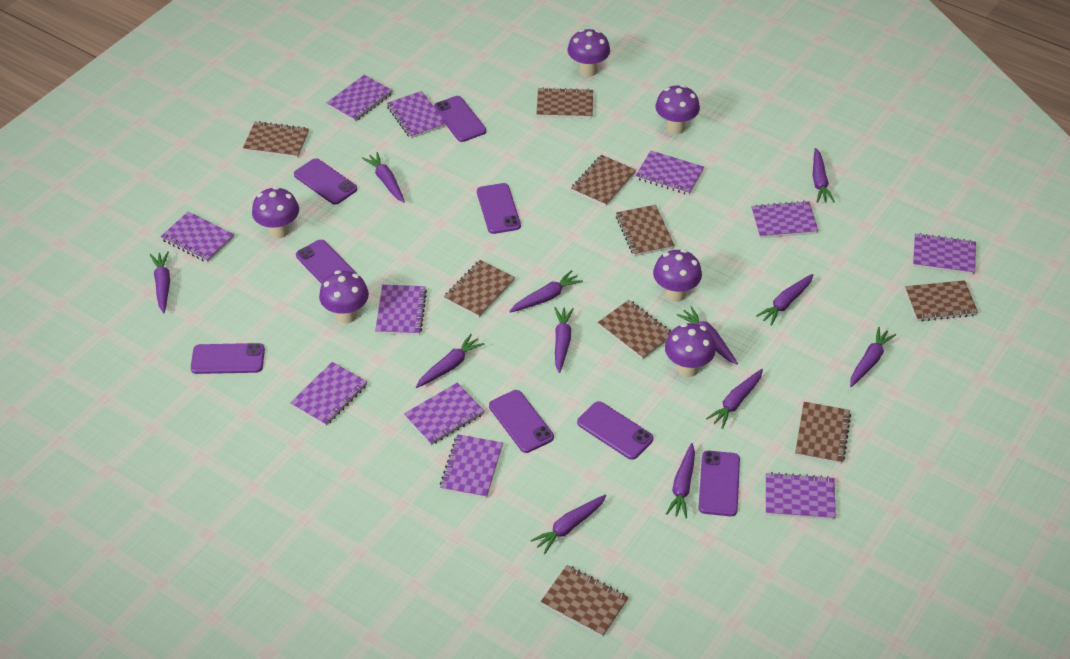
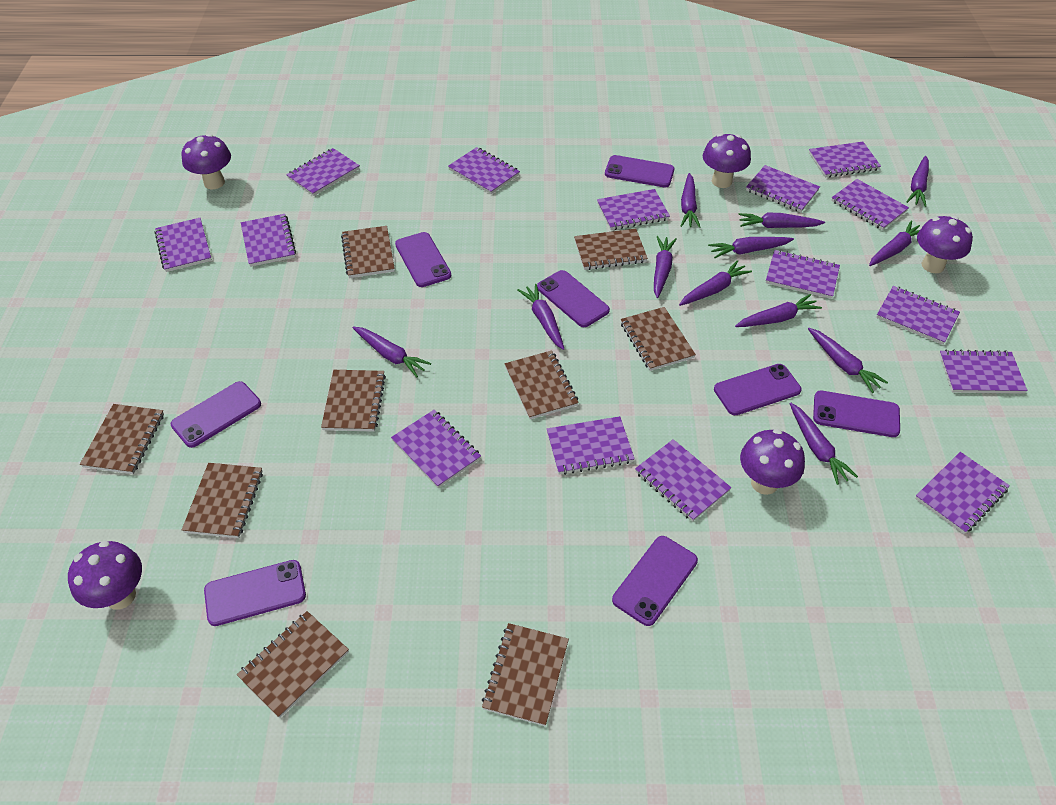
purple mushroom: [252,186,299,239] [319,270,369,324] [567,29,610,77] [653,249,702,302] [655,85,700,134] [665,323,716,377] = 6 -> [68,541,142,610] [182,134,231,189] [703,133,751,188] [740,429,805,495] [917,216,973,273] = 5
purple notebook: [161,212,234,262] [290,362,367,426] [327,75,393,122] [375,285,427,335] [387,91,446,138] [404,383,484,445] [440,434,503,498] [636,151,704,195] [751,201,819,238] [766,472,836,520] [913,233,976,275] = 11 -> [155,218,212,272] [241,214,296,267] [286,148,360,196] [391,410,481,488] [448,147,520,194] [547,416,635,475] [597,189,670,230] [635,439,732,522] [746,165,820,212] [766,250,840,299] [809,142,881,177] [831,179,909,230] [876,286,960,345] [915,452,1010,534] [939,349,1027,394] = 15

